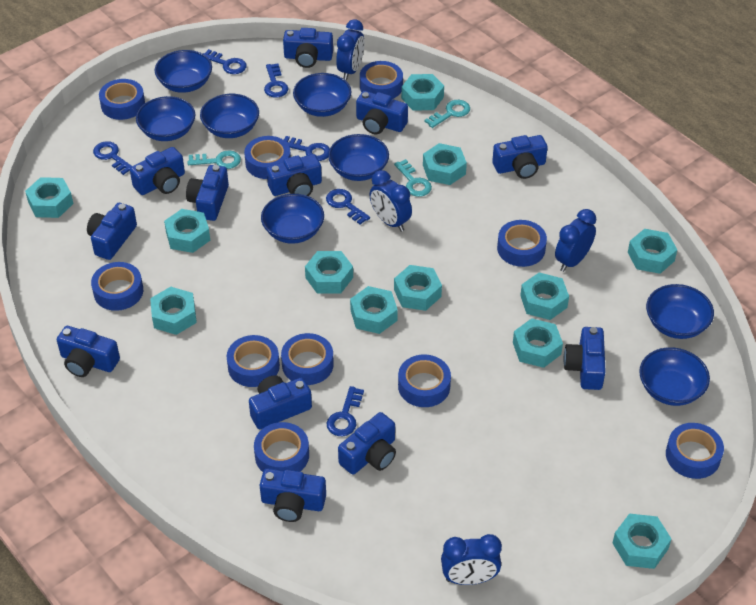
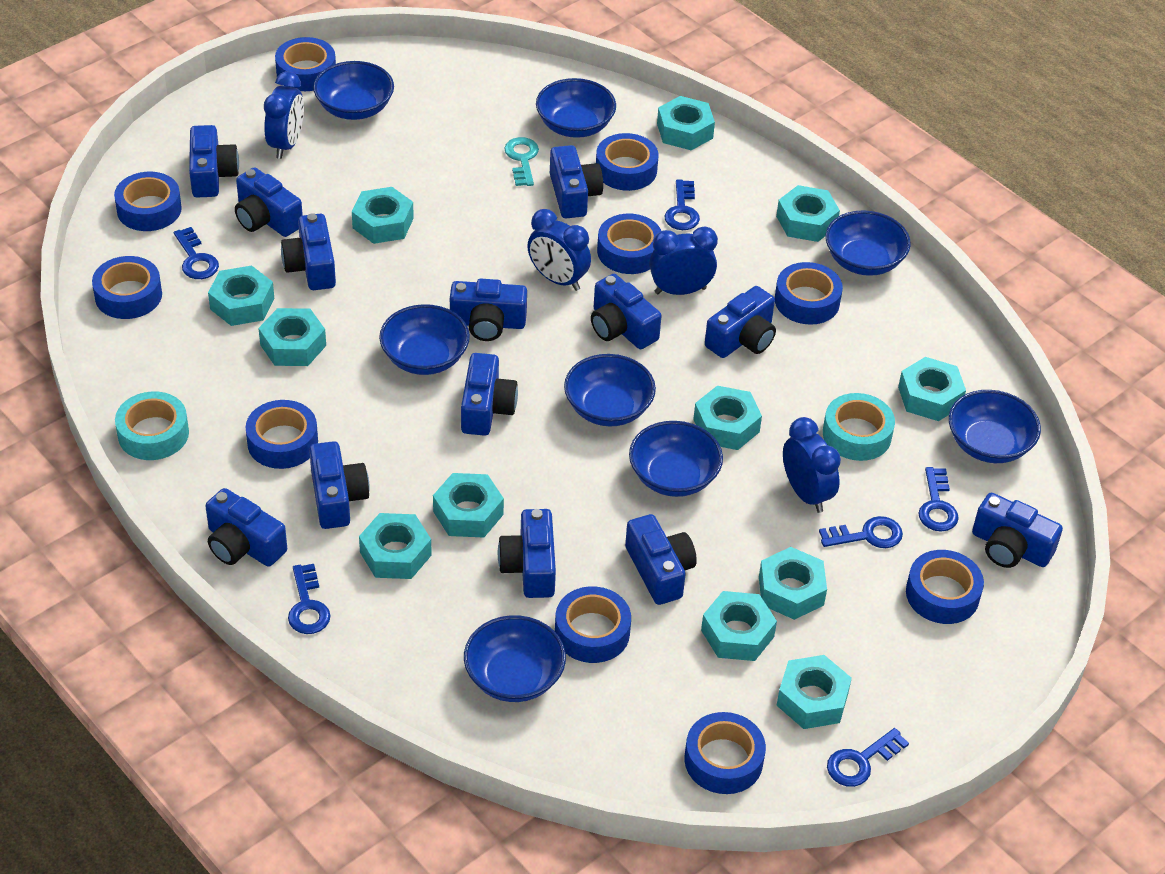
blue camera: [57,326,120,377] [87,203,137,260] [130,147,185,195] [186,165,229,221] [249,375,312,429] [260,469,326,522] [267,154,322,196] [283,28,333,68] [338,412,396,475] [356,91,408,134] [492,135,548,179] [564,327,606,390] = 12 -> [189,125,239,198] [205,488,287,567] [235,167,303,237] [281,213,336,290] [309,441,369,529] [450,279,527,341] [461,353,518,436] [498,509,556,598] [550,145,603,218] [591,274,661,349] [625,514,697,605] [705,286,776,358] [972,493,1063,568] = 13
turquoise key: [187,150,241,169] [394,159,432,197] [424,100,470,128] = 3 -> [504,137,539,186] = 1
turquoise tape: none = 0 -> [115,391,189,460] [823,393,895,461] = 2

